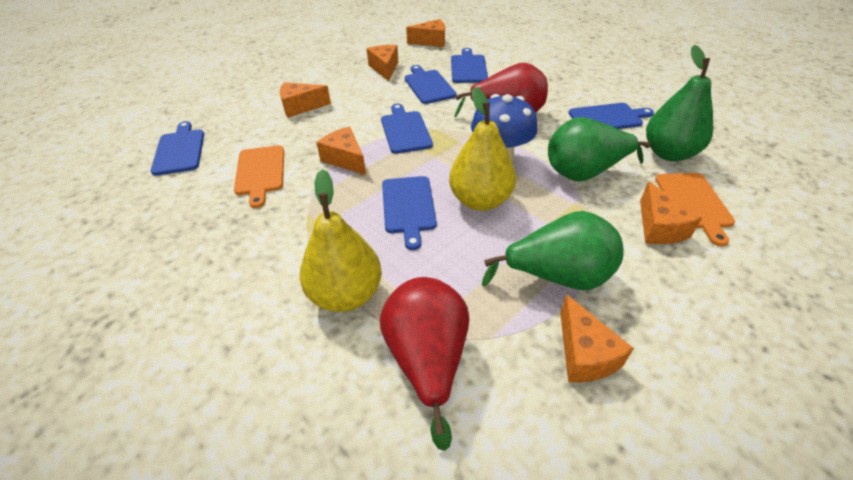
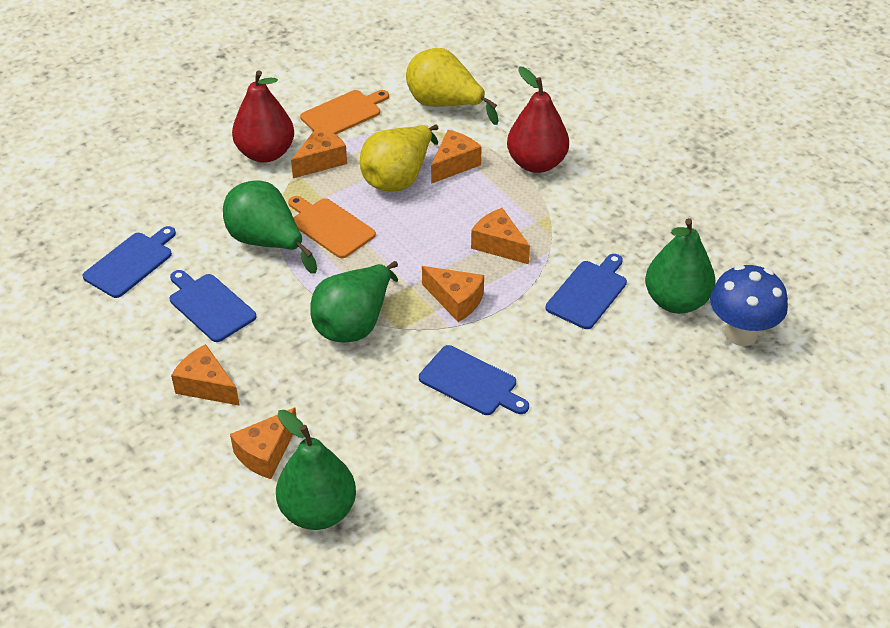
blue cutting board: [151,121,204,176] [381,104,433,154] [382,176,437,250] [405,65,457,104] [451,48,488,83] [569,103,654,129] = 6 -> [82,226,176,298] [170,270,256,342] [419,345,529,415] [546,254,627,329] = 4
green pear: [482,211,624,290] [548,117,651,181] [646,45,713,161] = 3 -> [223,180,317,274] [276,410,356,530] [310,261,398,342] [645,218,716,314] = 4

